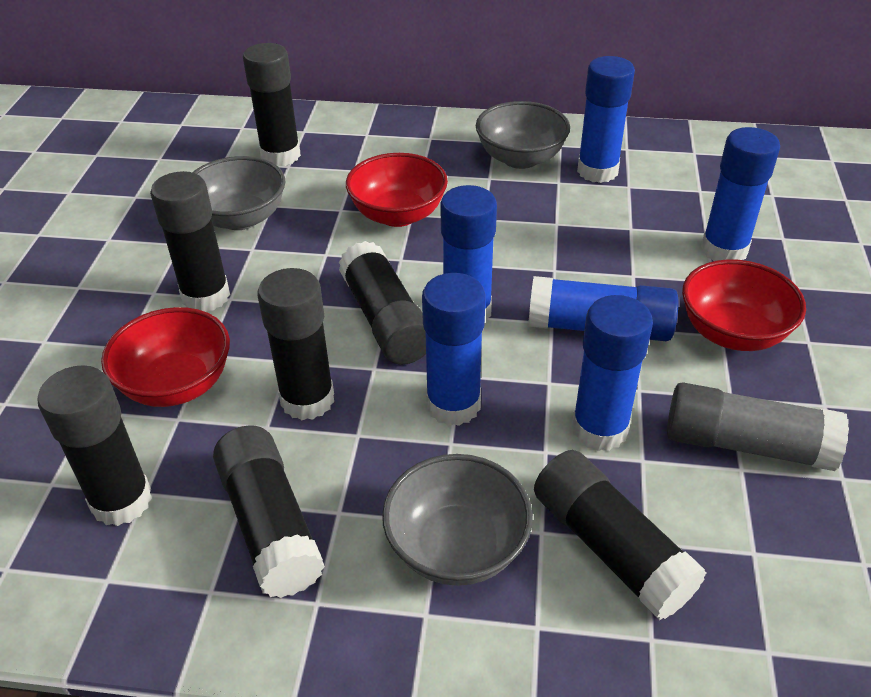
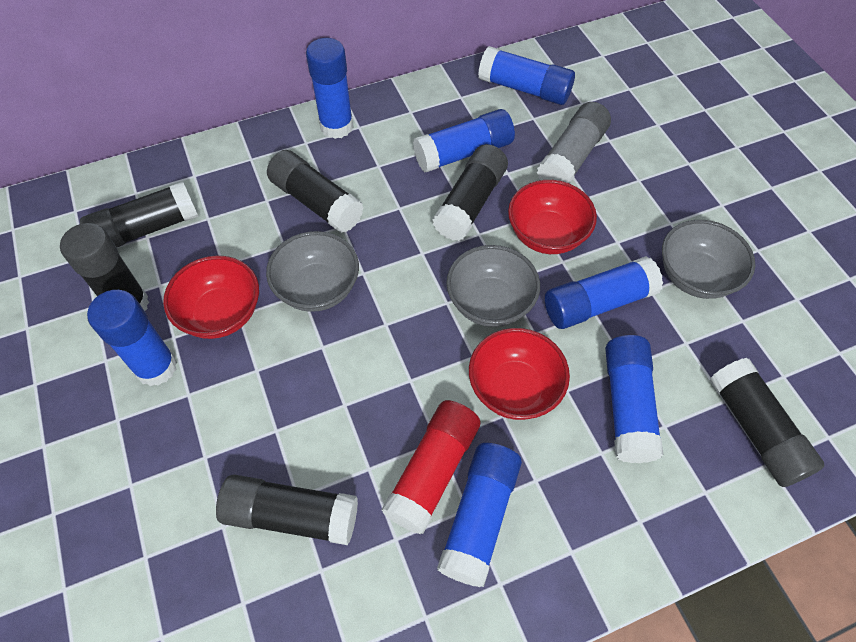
black glue stick: [37,365,152,526] [150,171,230,312] [213,425,325,598] [243,43,301,167] [258,268,334,420] [339,241,426,365] [534,450,706,620] = 7 -> [60,223,149,311] [80,181,198,247] [216,474,358,545] [267,150,364,233] [432,144,508,241] [710,358,825,487] = 6
blue glue stick: [422,273,486,426] [440,185,497,323] [528,276,678,341] [572,295,653,451] [577,56,635,183] [701,127,780,261] = 6 -> [87,290,177,386] [306,38,354,139] [413,109,515,172] [437,443,522,587] [478,46,575,105] [545,256,663,329] [605,335,663,463] = 7
red glue stick: none = 0 -> [381,400,480,535] = 1

